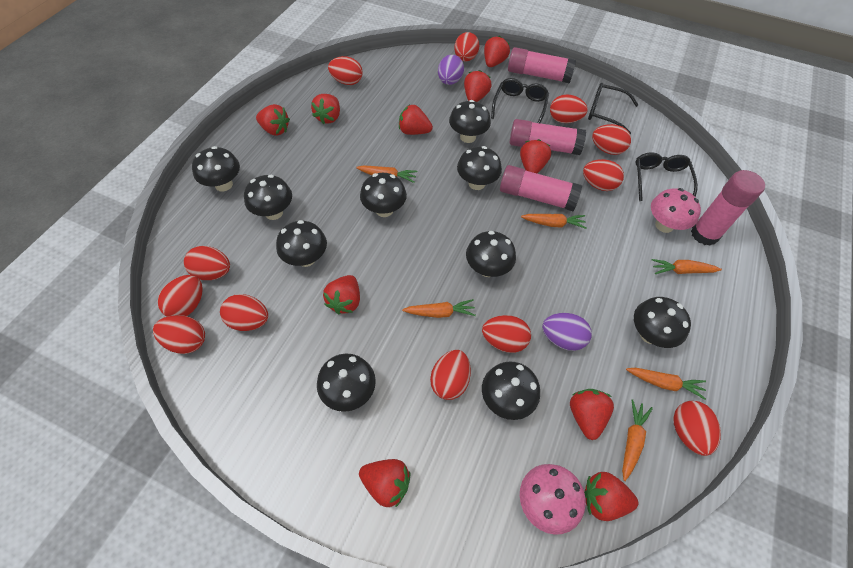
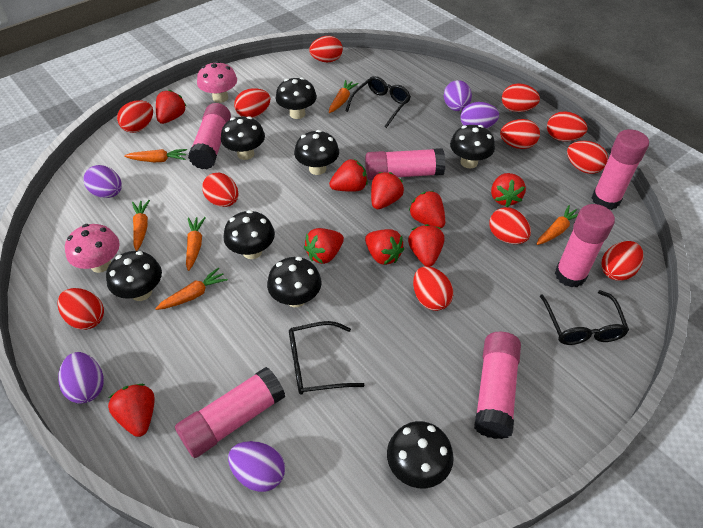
black mushroom: [192,146,240,192] [244,175,292,220] [276,220,327,267] [317,353,376,412] [360,173,407,217] [449,100,491,143] [457,146,502,190] [466,231,516,277] [482,361,540,420] [634,297,691,348] = 10 -> [106,251,162,301] [221,116,265,160] [224,210,275,259] [267,257,322,307] [275,77,317,119] [294,130,339,175] [387,421,454,488] [450,125,495,168] = 8
pink glue stick: [500,165,582,211] [508,47,576,84] [510,119,586,155] [691,170,765,246] = 4 -> [175,367,285,458] [188,103,231,169] [365,148,446,180] [474,332,521,439] [555,204,615,287] [592,129,649,210] = 6
purple egg: [438,55,464,85] [542,313,592,351] = 2 -> [58,352,104,404] [83,165,122,198] [228,441,285,492] [444,80,472,111] [460,102,499,129] = 5
red strawberry: [256,104,290,136] [311,94,340,124] [323,275,360,314] [359,459,411,508] [399,105,433,135] [464,70,492,102] [484,36,510,67] [520,139,551,173] [570,389,614,440] [584,472,638,521] = 10 -> [108,384,155,437] [156,90,186,124] [304,228,344,264] [329,159,368,192] [365,229,404,265] [371,172,404,209] [408,224,444,267] [409,191,445,228] [491,173,526,207] = 9

